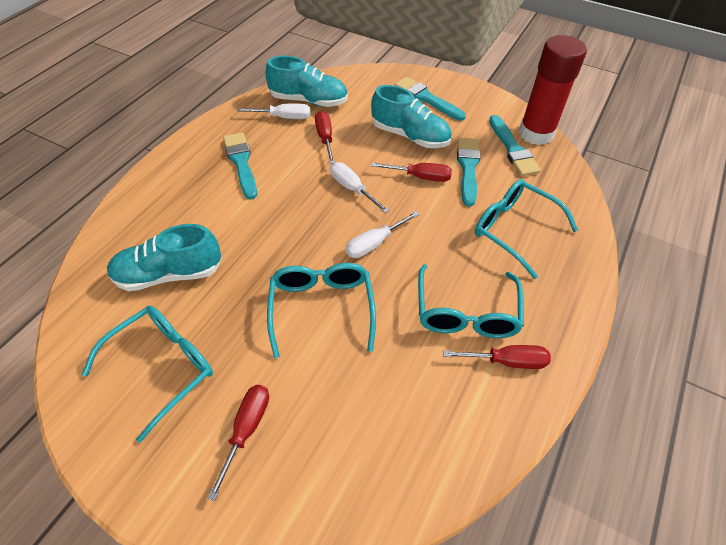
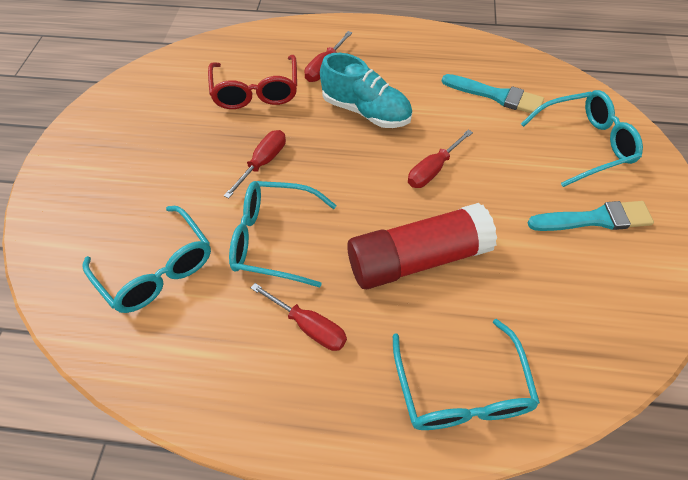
red glasses: none = 0 -> [208,55,297,109] = 1
turquoise brush: [223,132,257,200] [394,77,466,121] [457,138,481,206] [489,115,541,176] = 4 -> [442,74,544,115] [528,201,654,231] = 2
turquoise shoe: [107,224,221,291] [265,56,348,107] [371,85,452,148] = 3 -> [320,53,412,128] = 1
white screwdriver: [237,103,310,119] [330,162,389,213] [346,211,420,258] = 3 -> none = 0

